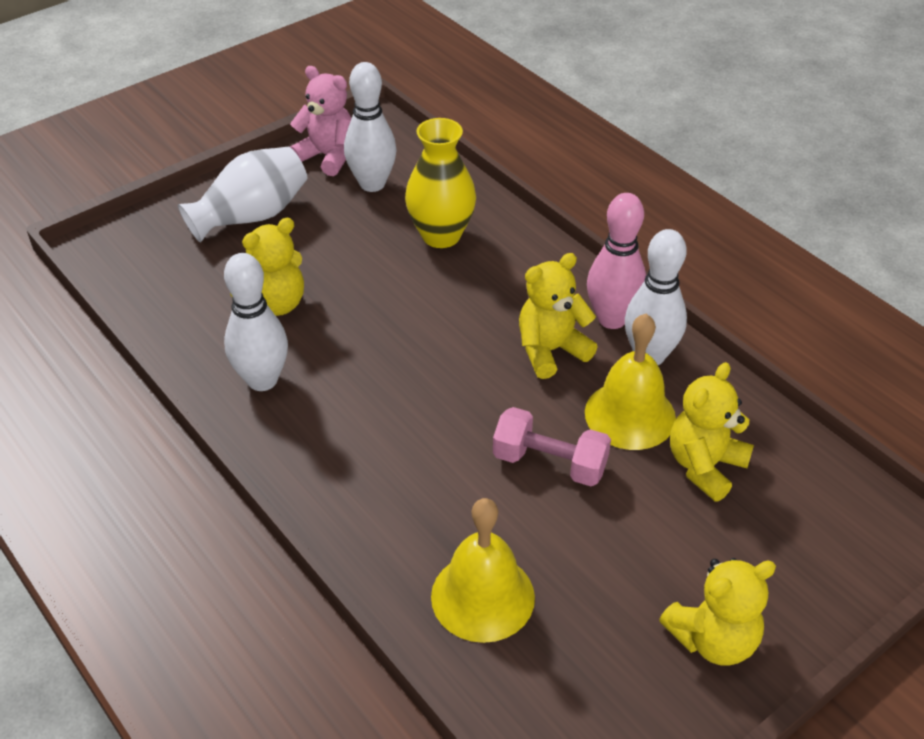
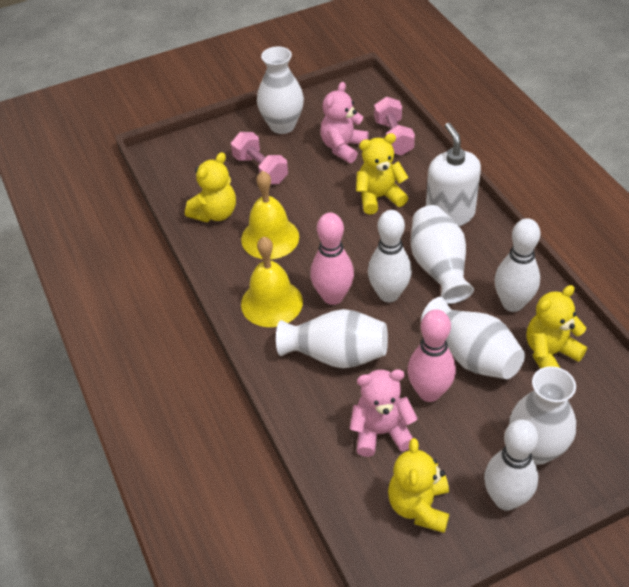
pink bowling pin: [587,193,646,329] = 1 -> [310,213,354,305] [407,309,456,402] = 2
pink dumbbell: [493,407,611,486] = 1 -> [231,132,288,184] [374,97,415,156] = 2
pink teddy bear: [290,66,352,176] = 1 -> [320,82,369,163] [349,369,418,457] = 2
white soap dispenser: none = 0 -> [426,123,481,226] = 1
white vase: [178,147,307,243] = 1 -> [257,47,304,134] [276,309,388,368] [411,205,474,304] [421,297,525,379] [509,366,576,465] = 5
yellow vase: [405,118,476,248] = 1 -> none = 0

